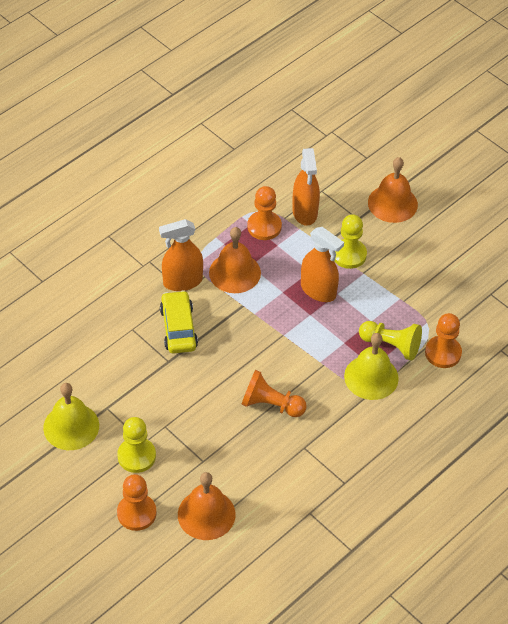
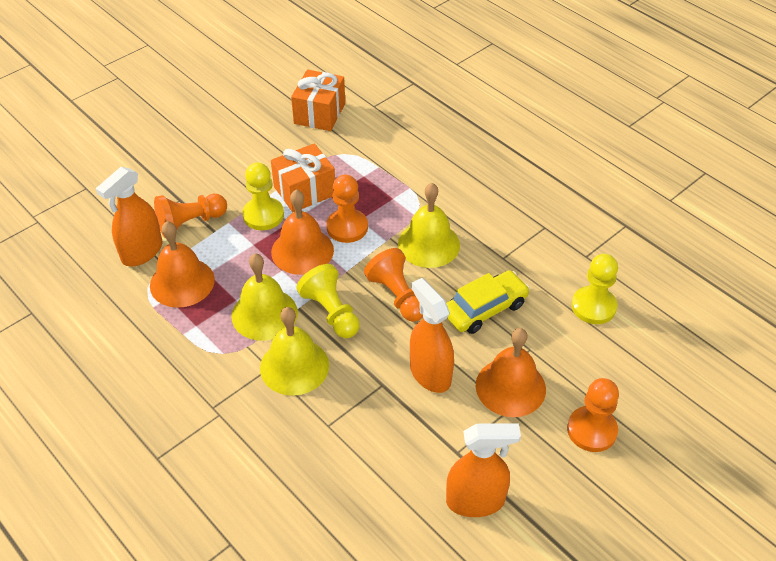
orange gift: none = 0 -> [271,143,335,213] [291,70,345,131] = 2
yellow bell: [43,383,99,450] [344,333,399,400] = 2 -> [231,253,298,341] [260,307,329,396] [398,183,460,268] = 3

